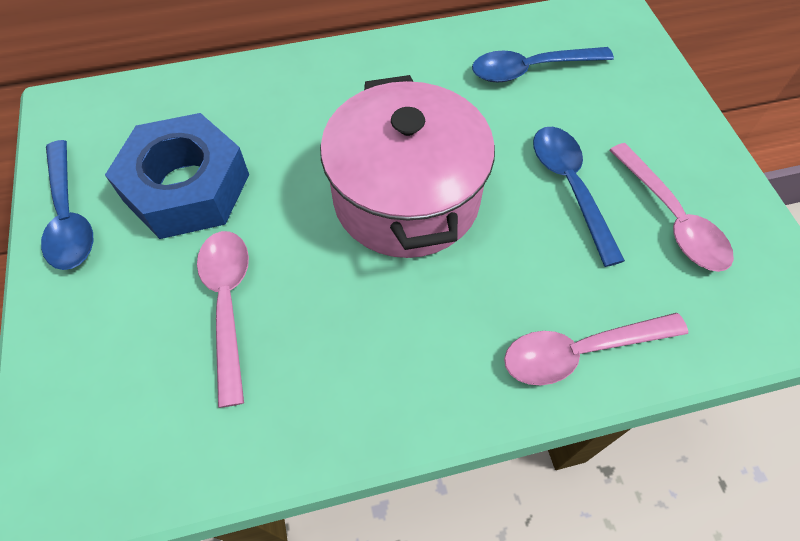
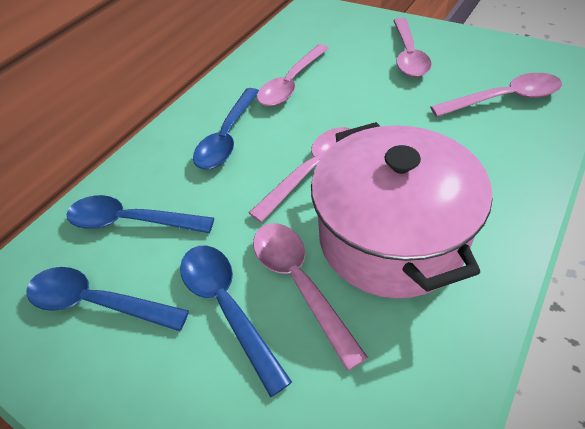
blue nut: [105,113,249,239] = 1 -> none = 0
blue spoon: [41,140,93,270] [472,47,614,83] [533,127,625,267] = 3 -> [26,267,189,331] [66,195,214,233] [180,246,292,397] [193,88,259,169] = 4
pink spoon: [197,231,249,408] [504,313,688,385] [610,143,734,272] = 3 -> [249,127,350,222] [253,223,368,371] [257,44,329,107] [393,18,432,77] [430,73,562,117] = 5

